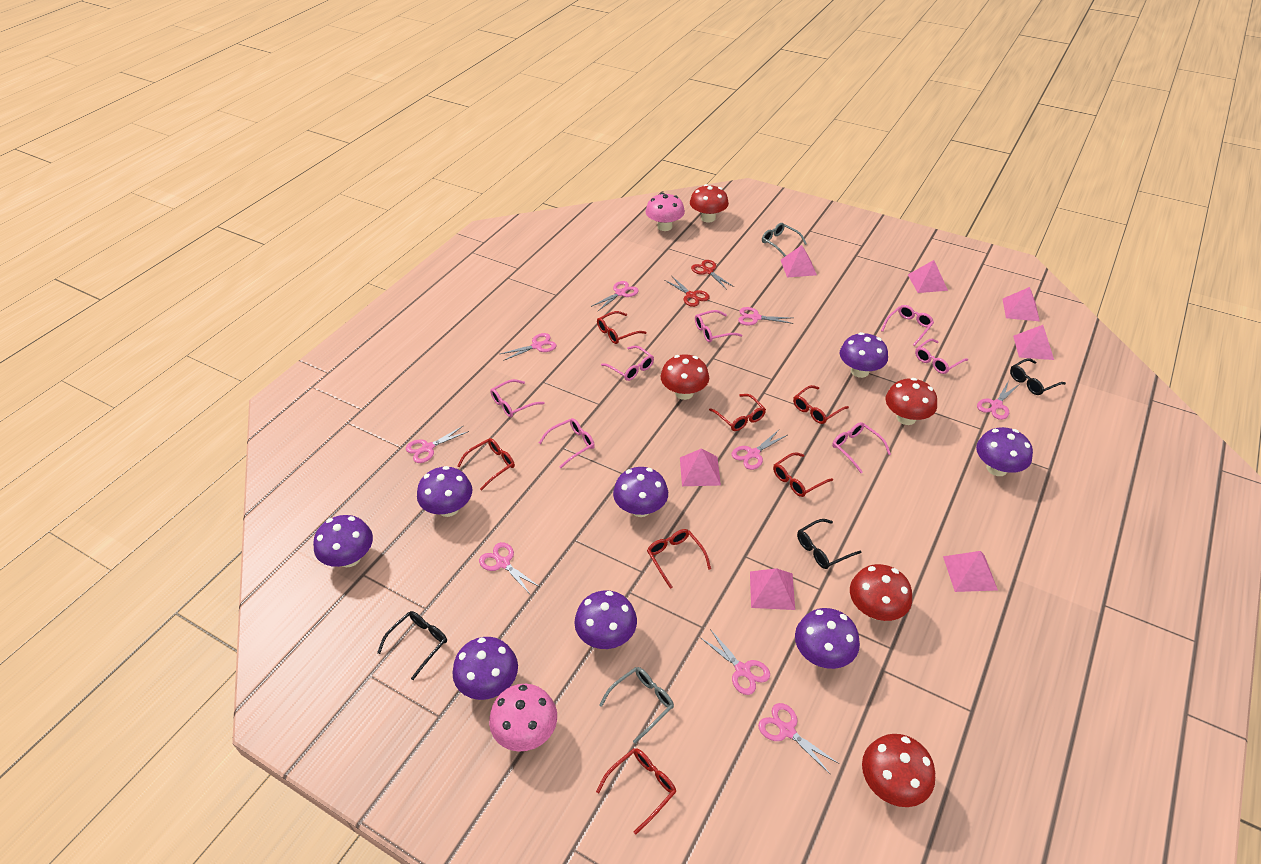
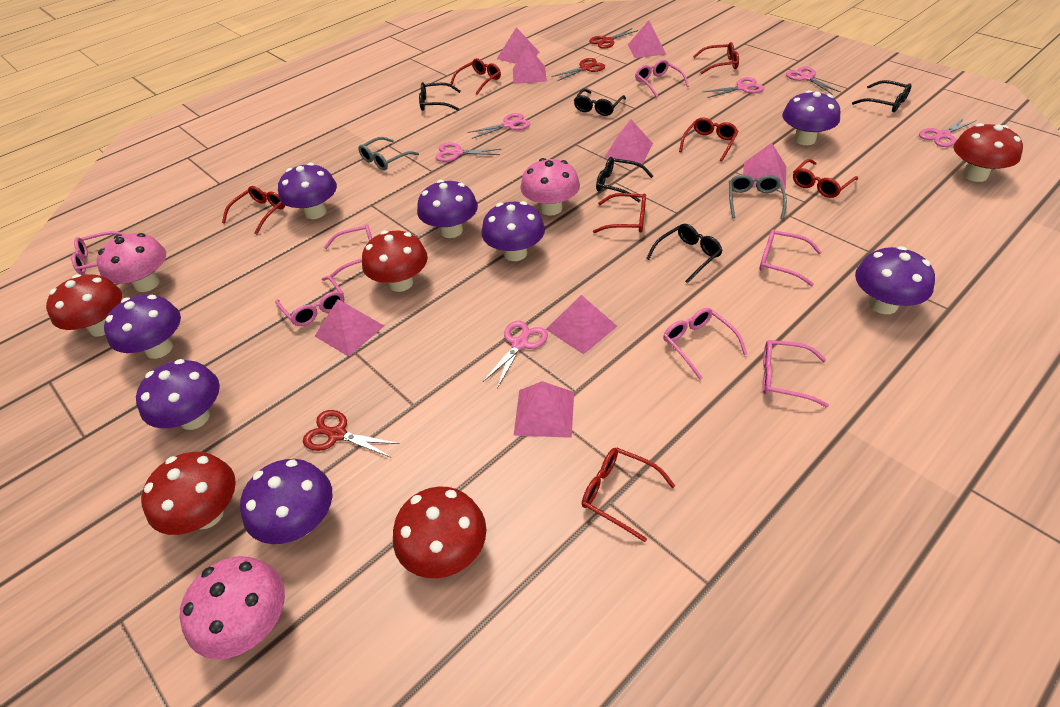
black glasses: [377,611,447,680] [797,519,861,569] [1010,358,1066,395] = 3 -> [419,82,460,111] [574,89,626,116] [596,157,653,202] [646,224,723,284] [852,80,912,112] = 5
pink mushroom: [489,684,557,752] [646,193,685,231] = 2 -> [96,233,166,292] [180,556,285,659] [520,158,580,216] = 3
pink pyramid: [680,448,721,486] [750,568,795,610] [781,245,817,278] [908,260,948,293] [943,551,998,592] [1003,287,1040,322] [1013,325,1054,360] = 7 -> [315,299,384,357] [497,27,540,64] [513,46,547,84] [514,381,574,438] [546,295,617,354] [605,119,653,164] [628,21,666,58] [743,143,786,190] = 8
pink scissors: [406,425,469,463] [479,542,541,594] [500,333,556,361] [591,281,638,311] [701,629,770,695] [732,430,787,470] [738,307,794,325] [758,703,839,774] [977,381,1018,420] = 9 -> [435,142,501,162] [468,113,530,139] [483,321,548,388] [703,77,764,98] [786,66,841,94] [919,117,977,147] = 6
red scissors: [664,276,710,307] [691,260,734,290] = 2 -> [303,410,400,457] [551,58,605,81] [589,28,639,49] = 3

